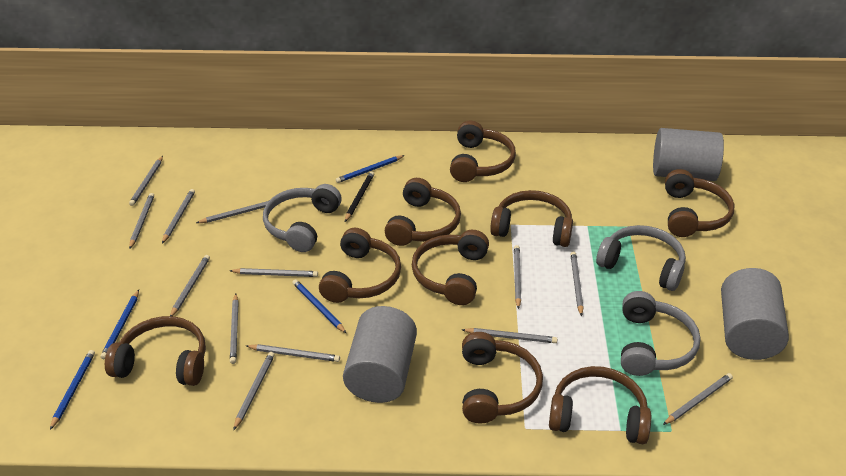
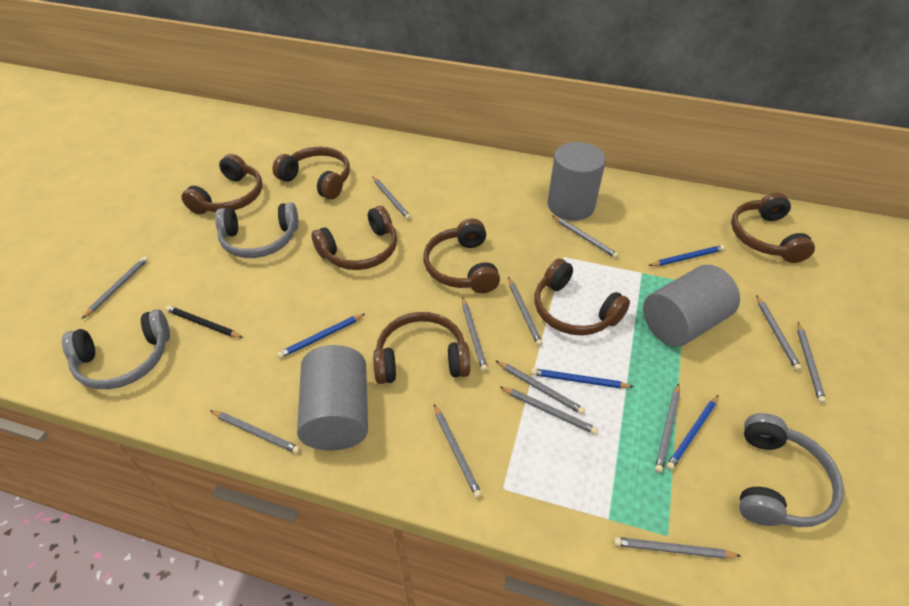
brown headphones: [105,316,206,386] [319,228,401,303] [385,178,461,246] [412,230,489,305] [450,121,516,182] [462,332,543,424] [490,190,573,247] [549,366,651,444] [665,169,735,237] = 9 -> [181,154,262,214] [272,147,350,200] [311,206,397,270] [373,312,470,384] [423,219,500,293] [534,259,630,335] [731,192,815,263] = 7

